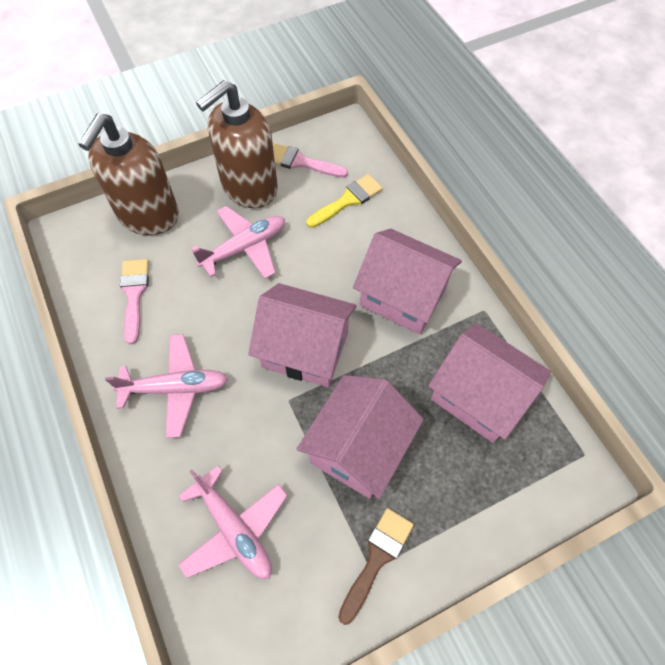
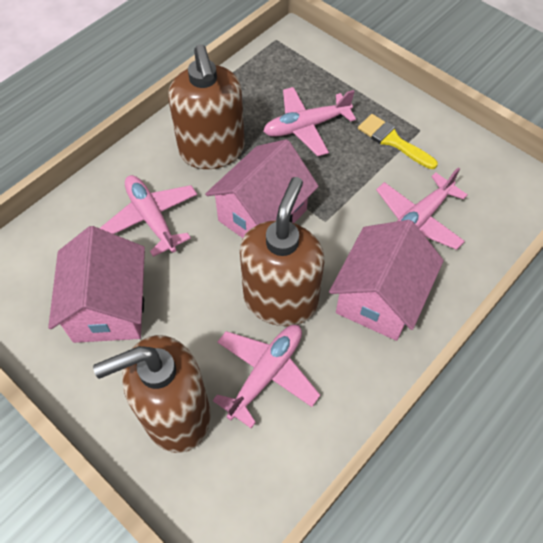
brown brush: [338,508,414,625] = 1 -> none = 0
brown soap dispenser: [78,113,179,235] [196,80,278,208] = 2 -> [93,335,210,453] [168,44,245,169] [240,177,325,326] = 3
pink brush: [120,259,149,344] [273,143,348,178] = 2 -> none = 0
pink house: [248,283,357,387] [297,375,424,499] [353,229,462,334] [428,323,551,443] = 4 -> [48,226,145,343] [205,139,319,238] [329,220,444,341] = 3
pink plane: [105,334,228,438] [178,465,288,579] [191,206,285,279] = 3 -> [100,175,197,257] [213,325,320,428] [263,87,356,156] [376,167,467,250] = 4

